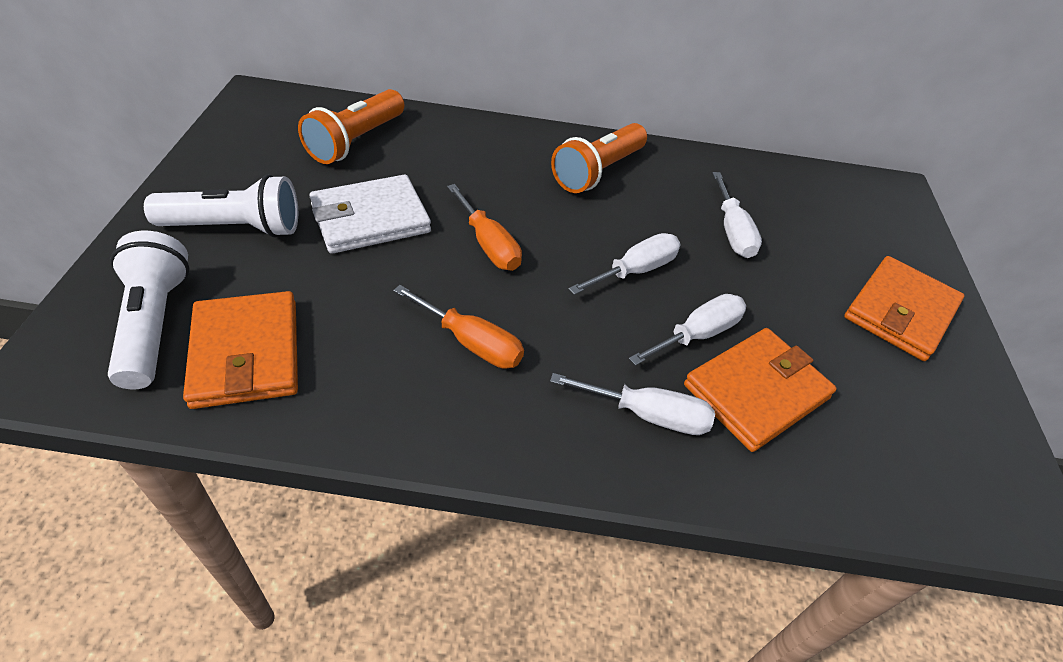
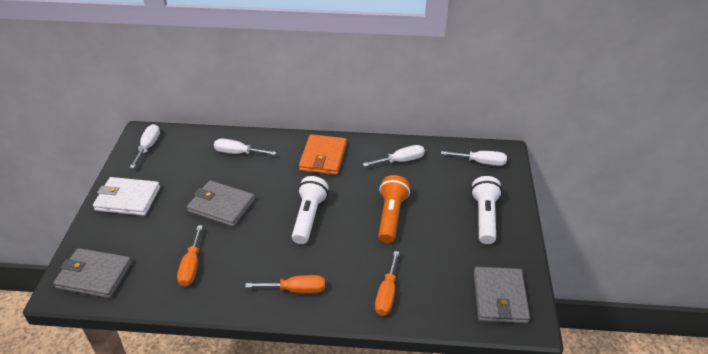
grey wallet: none = 0 -> [53,248,132,298] [187,180,255,227] [474,267,530,324] = 3
orange flashlight: [298,89,405,164] [551,123,647,193] = 2 -> [378,175,410,243] = 1
orange screwdriver: [393,285,524,369] [447,184,522,271] = 2 -> [177,225,203,287] [245,275,325,293] [375,251,399,316] = 3
orange wallet: [183,291,298,409] [684,328,837,452] [844,256,964,361] = 3 -> [299,134,347,175] = 1

